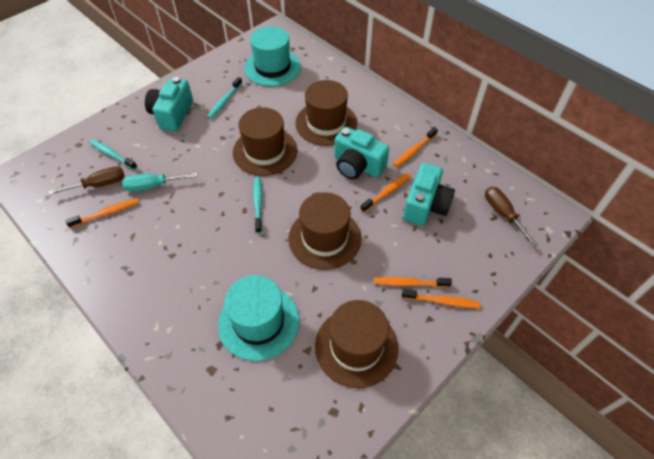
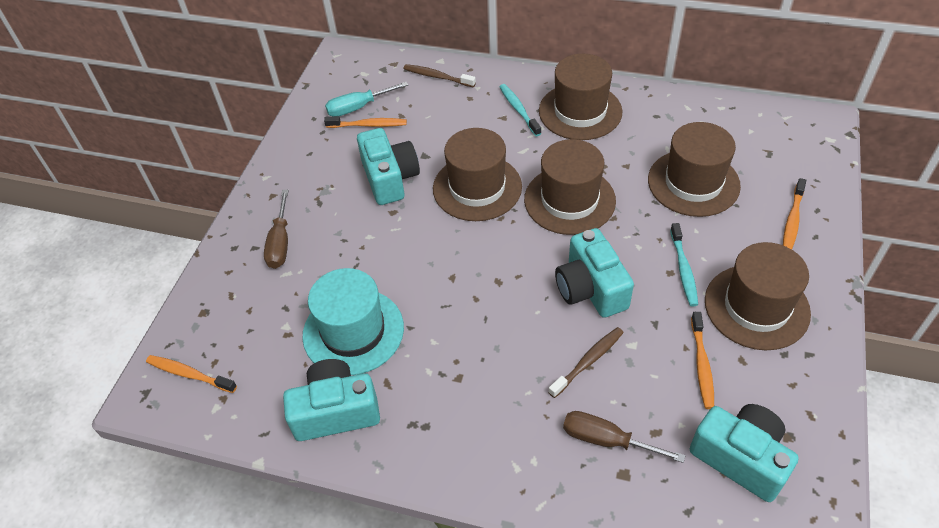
brown hat: [233,107,297,176] [288,192,361,270] [295,80,357,146] [315,300,398,388] = 4 -> [433,128,522,221] [524,139,616,235] [539,54,623,140] [648,122,741,217] [705,242,811,350] = 5
brown toothbrush: none = 0 -> [404,64,476,87] [548,327,624,398] = 2
orange toothbrush: [65,198,139,228] [361,173,411,212] [374,277,452,288] [393,127,438,167] [402,289,481,308] = 5 -> [146,355,237,393] [324,116,407,128] [691,312,714,409] [783,178,806,249] = 4
turquoise camera: [145,77,193,132] [334,127,390,180] [403,163,455,226] = 3 -> [283,359,380,441] [357,128,420,205] [555,228,634,318] [690,404,799,502] = 4
turquoise hat: [218,275,299,361] [244,26,301,86] = 2 -> [302,268,404,375] = 1
turquoise toothbrush: [89,139,137,170] [207,77,242,119] [253,177,262,233] = 3 -> [499,84,541,136] [670,223,698,306] = 2

